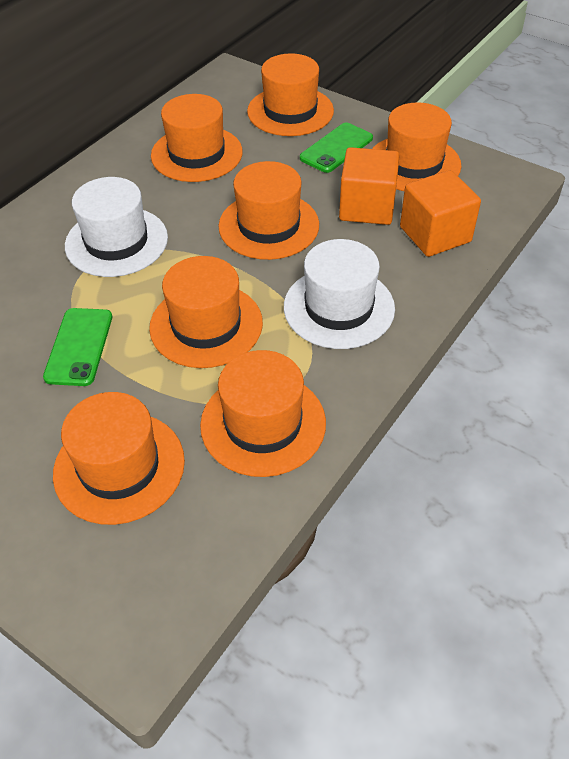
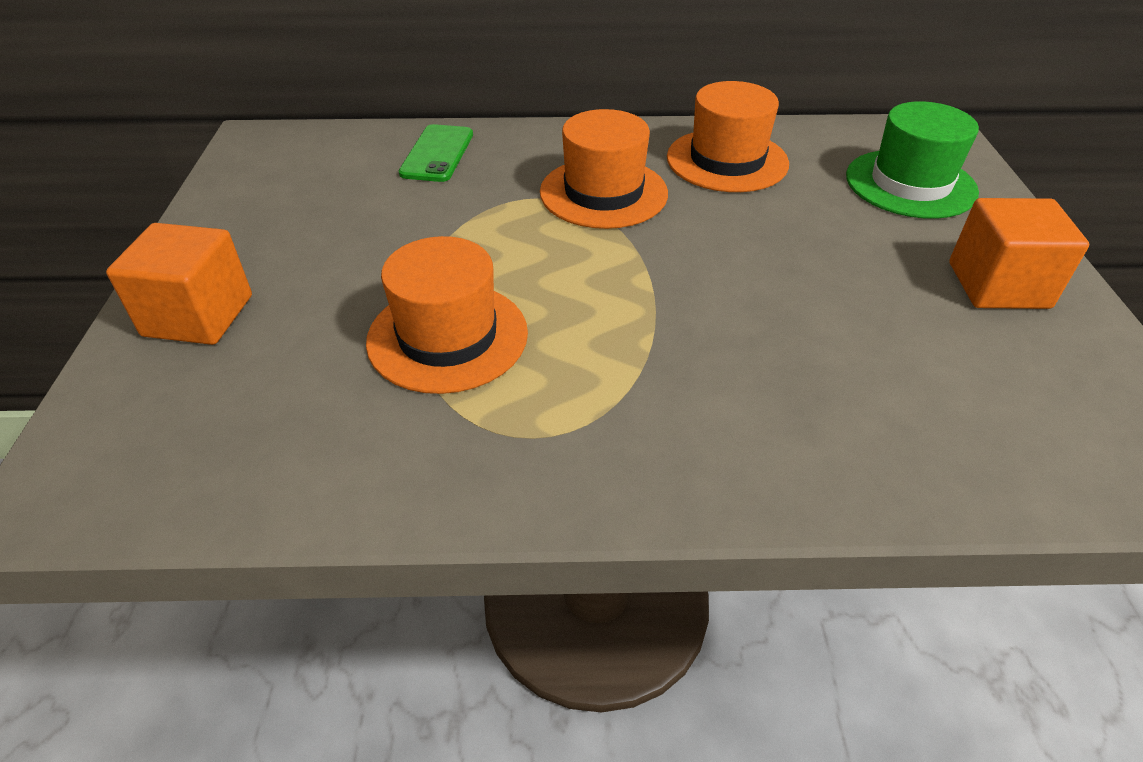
green hat: none = 0 -> [846,101,979,219] = 1
green phone: [43,308,112,386] [300,123,373,173] = 2 -> [399,124,473,182] = 1
orange hat: [53,392,185,525] [149,256,263,368] [151,94,243,182] [200,350,326,477] [218,161,319,260] [247,53,334,136] [372,102,461,191] = 7 -> [366,236,528,394] [540,109,668,229] [667,81,789,192] = 3
white hat: [65,177,168,277] [284,239,395,349] = 2 -> none = 0

